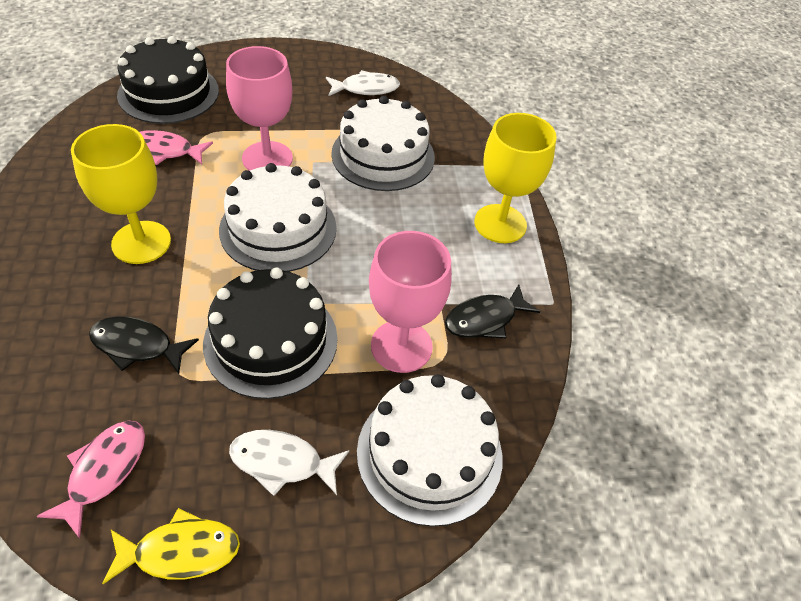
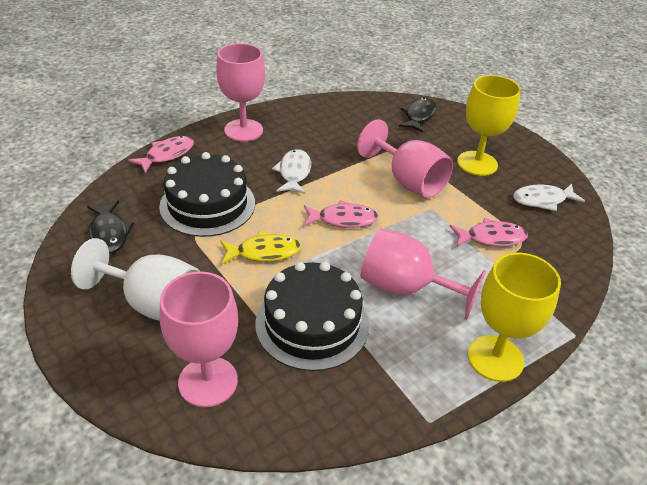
pink fish: [37,421,145,538] [140,130,213,165] = 2 -> [128,136,194,173] [304,200,378,228] [450,218,528,247] = 3
pink goblet: [226,46,293,171] [369,231,452,373] = 2 -> [159,271,238,407] [216,43,265,141] [357,119,453,198] [360,228,487,320] = 4
white cake: [219,163,336,272] [331,96,435,191] [357,374,502,527] = 3 -> none = 0
white goblet: none = 0 -> [71,238,200,321] = 1

